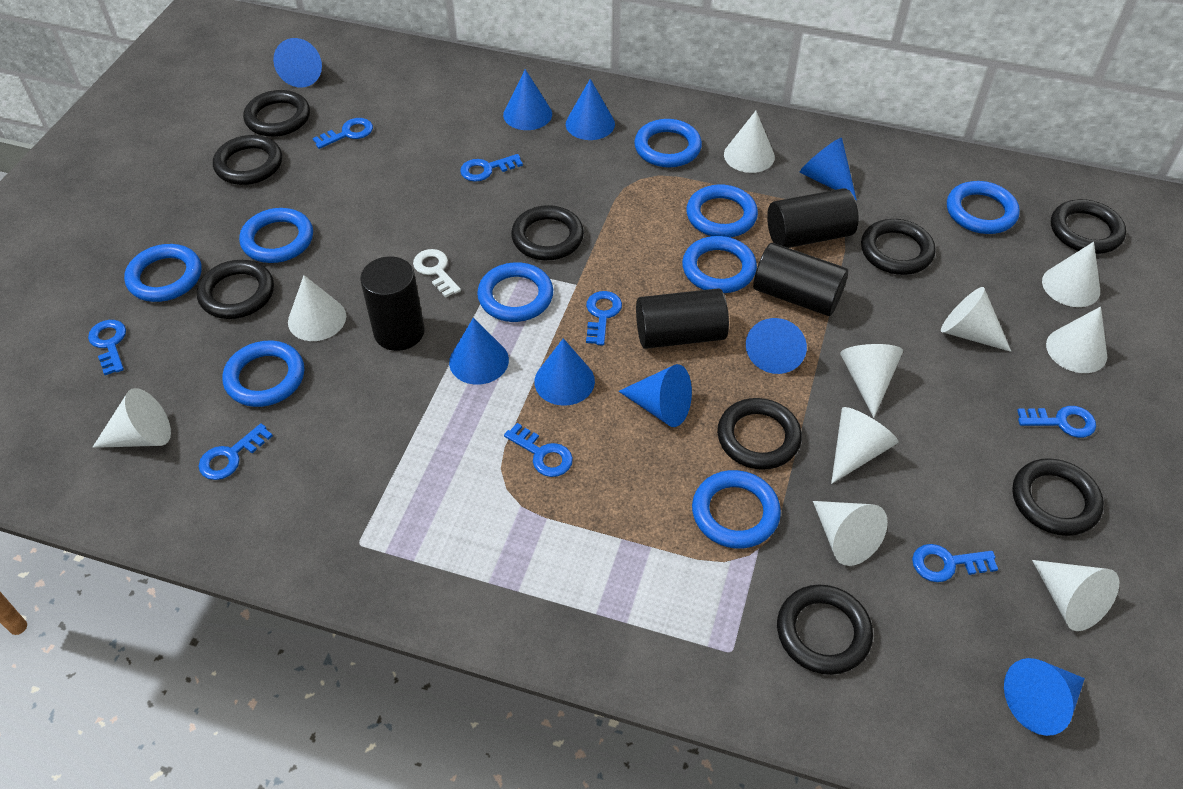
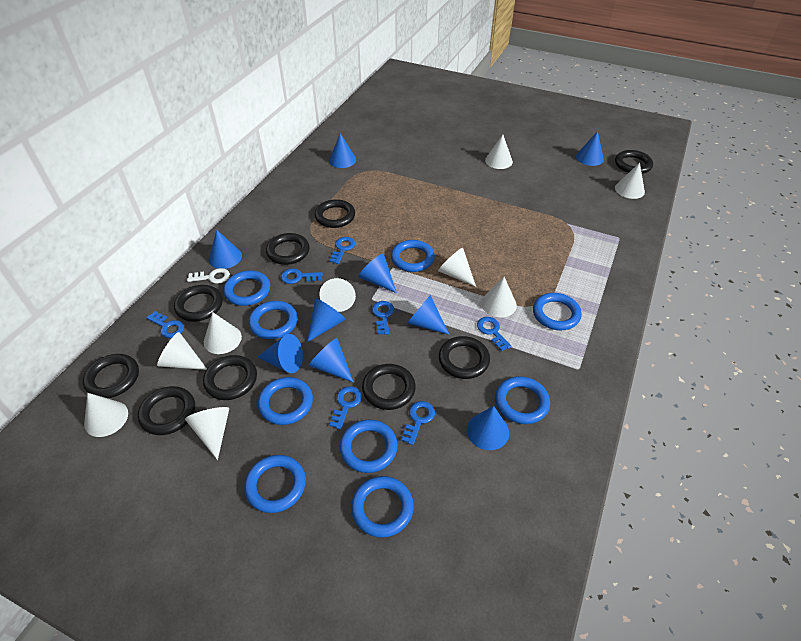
black cylinder: [360,256,425,351] [636,288,729,349] [753,243,848,316] [767,188,858,248] = 4 -> none = 0
blue key: [88,320,126,375] [199,423,273,480] [313,118,373,149] [460,154,523,182] [504,423,573,477] [586,291,622,345] [912,544,998,582] [1017,406,1096,438] = 8 -> [146,311,184,338] [281,268,323,284] [329,237,355,264] [329,386,362,430] [372,301,394,335] [401,401,435,445] [477,317,511,351] = 7
white cone: [92,388,171,448] [288,275,346,341] [724,111,775,173] [813,501,888,566] [831,407,898,484] [840,344,903,418] [941,287,1011,352] [1032,560,1119,631] [1042,242,1100,307] [1046,306,1107,373] = 10 -> [84,393,128,437] [157,332,207,370] [185,407,229,460] [204,312,242,354] [319,278,356,312] [438,248,476,287] [481,277,517,317] [485,135,513,169] [615,163,645,199] = 9

